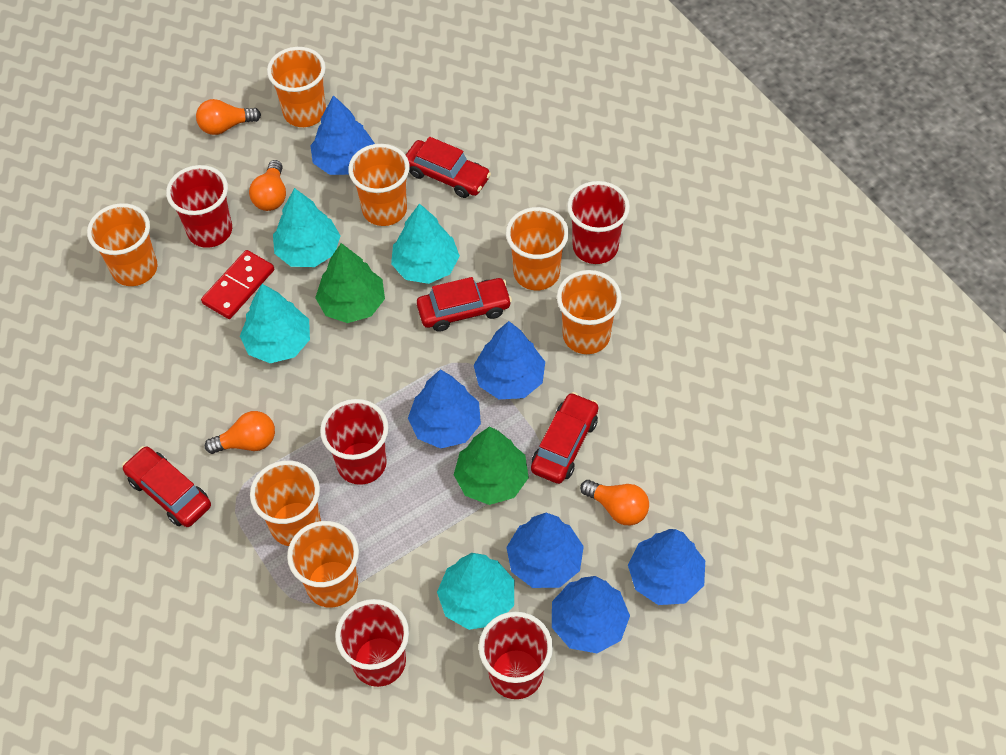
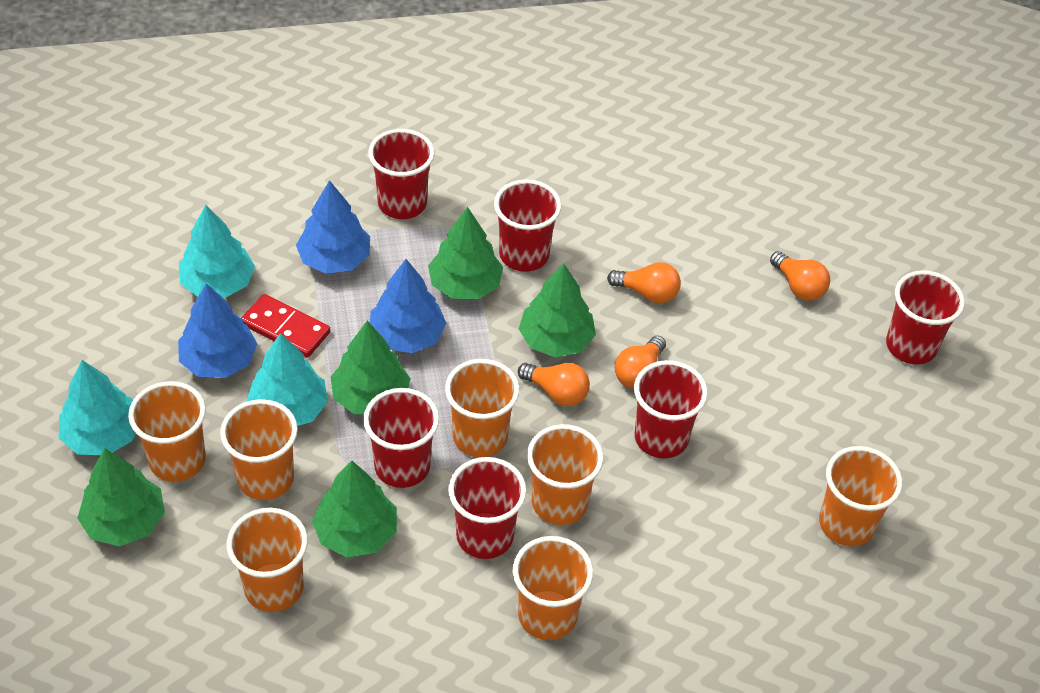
blue tree: [310,95,375,175] [408,369,481,449] [474,321,545,399] [506,513,584,588] [552,576,630,653] [628,529,705,605] = 6 -> [178,283,257,378] [296,180,370,274] [370,259,447,353] = 3
green tree: [315,243,385,323] [454,426,529,505] = 2 -> [77,448,165,546] [312,460,397,557] [330,321,411,414] [428,207,503,299] [519,263,596,357] = 5
red car: [122,446,211,527] [406,137,491,198] [417,277,512,332] [531,392,598,484] = 4 -> none = 0
red cup: [166,165,232,248] [320,399,389,485] [335,599,409,687] [479,612,553,699] [567,181,630,264] = 5 -> [363,388,439,488] [368,129,435,219] [448,457,527,559] [494,179,562,272] [634,360,708,458] [886,270,965,364] = 6
turquoise tree: [240,284,310,363] [273,188,340,267] [391,203,460,284] [437,553,514,630] = 4 -> [59,360,136,455] [179,205,255,298] [246,333,328,426] = 3

